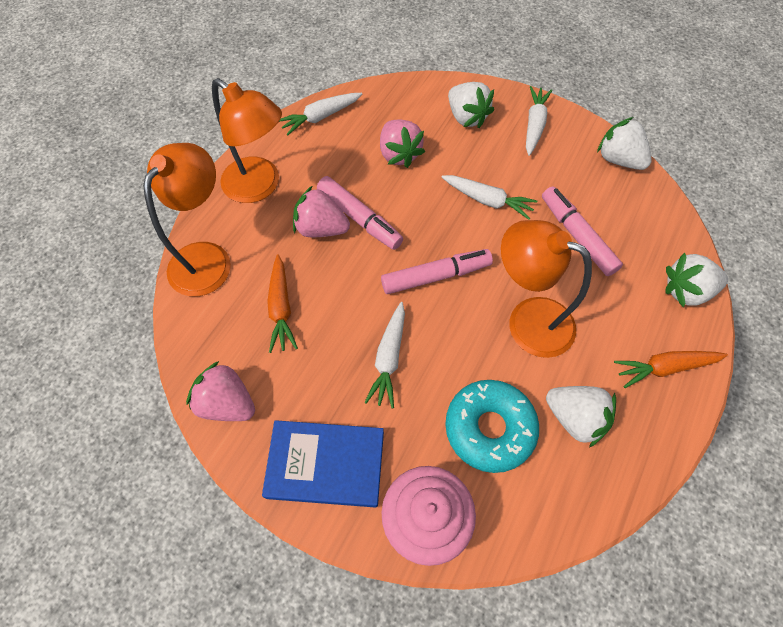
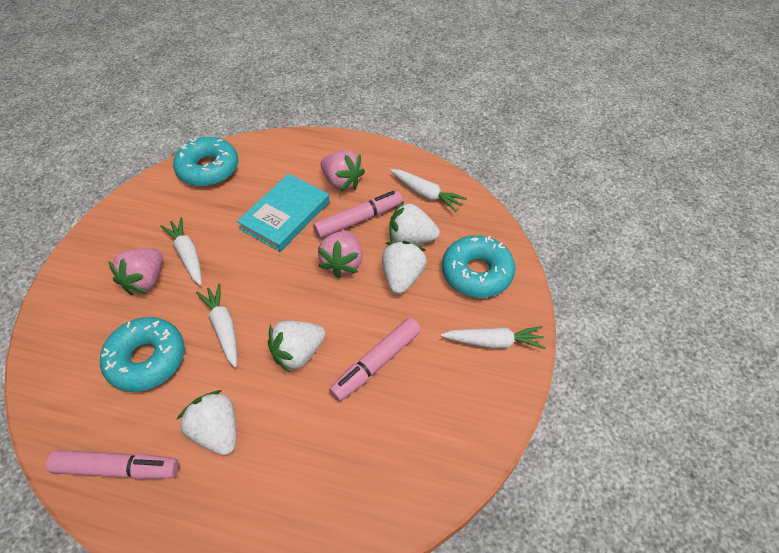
blue book: [262,420,384,508] = 1 -> none = 0
orange carrot: [267,254,298,353] [614,351,728,388] = 2 -> none = 0
orange lamp: [143,143,231,296] [212,78,282,203] [501,220,592,358] = 3 -> none = 0
pink cupcake: [381,466,476,566] = 1 -> none = 0
turquoise book: none = 0 -> [237,174,330,252] = 1
turquoise donut: [445,380,539,473] = 1 -> [100,317,185,392] [173,137,238,187] [442,235,516,298] = 3

